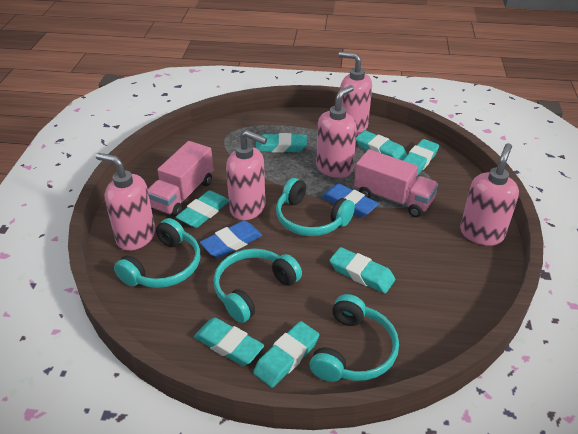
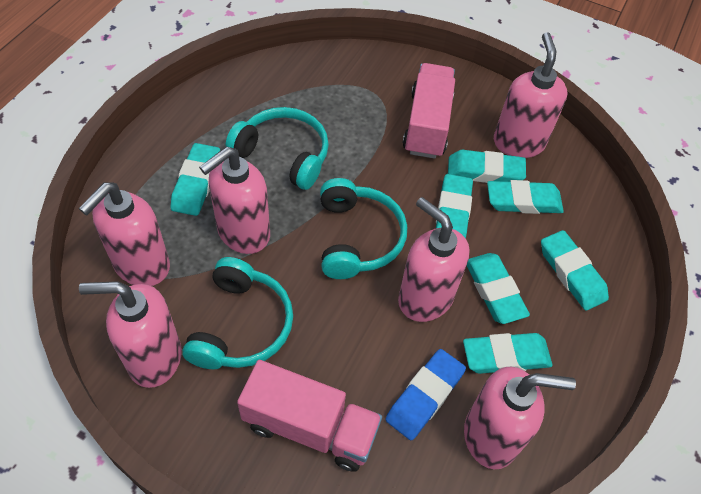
blue eraser: [200,220,262,258] [321,184,379,217] = 2 -> [385,349,466,440] = 1
pink soap dispenser: [96,153,155,251] [226,130,267,220] [316,85,357,178] [339,52,372,136] [460,143,519,246] = 5 -> [78,182,170,286] [79,281,182,388] [199,147,270,254] [398,197,470,322] [464,367,576,469] [494,32,567,158] = 6
turquoise headphones: [114,218,200,288] [214,249,302,323] [276,178,355,236] [310,294,399,382] = 4 -> [182,257,293,369] [226,107,329,190] [320,178,407,279] = 3

